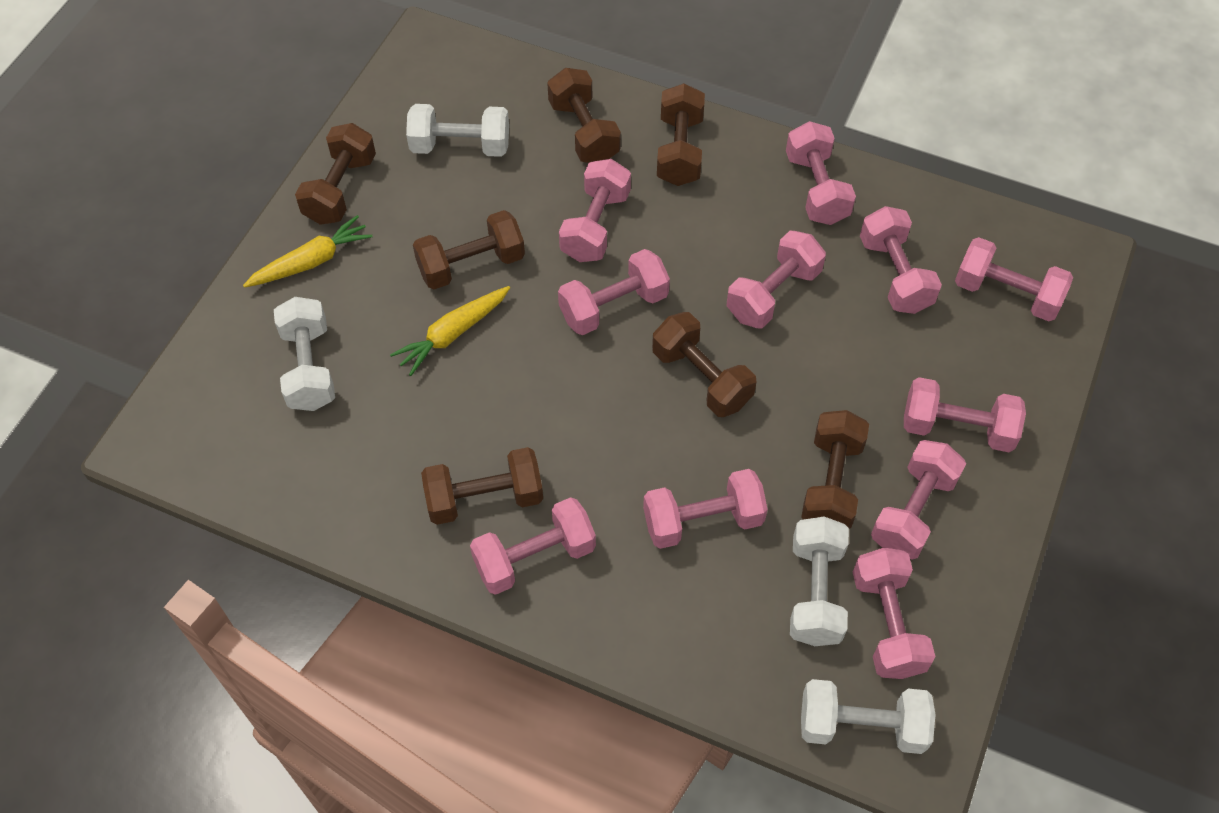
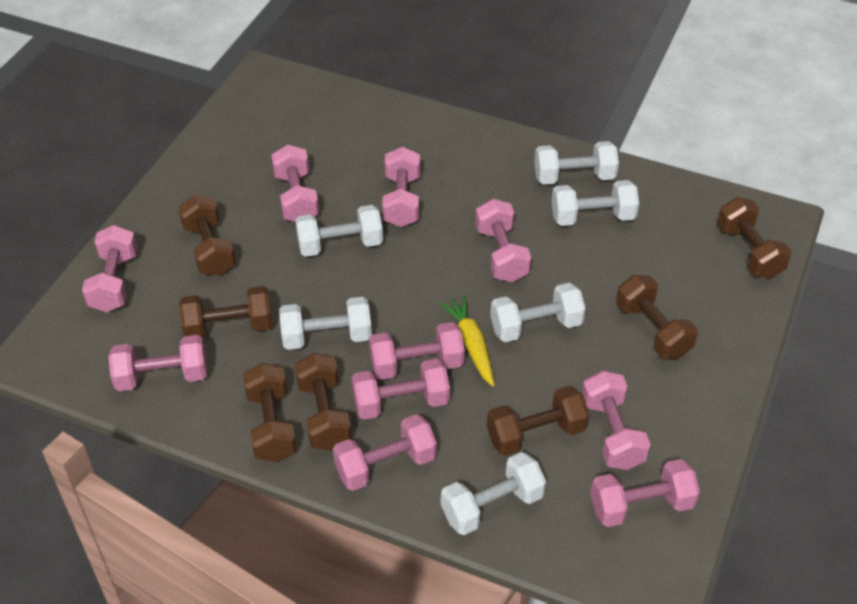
pink dumbbell: [470,497,596,595] [558,249,670,335] [559,159,631,262] [643,469,768,549] [727,231,826,328] [786,121,856,225] [853,548,935,679] [860,206,942,314] [871,440,966,559] [904,377,1026,452] [955,237,1073,321] = 11 -> [82,225,138,313] [109,335,207,391] [271,145,319,222] [333,414,437,491] [352,359,450,420] [369,322,465,380] [382,147,420,227] [475,199,531,282] [582,371,651,470] [590,459,700,527] = 10
white dumbbell: [274,297,335,411] [406,104,509,157] [790,517,849,646] [801,679,936,754] = 4 -> [279,297,372,350] [295,205,383,257] [441,452,546,535] [490,283,586,342] [534,141,619,185] [552,180,639,226] = 6
yellow carrot: [243,215,373,288] [390,286,510,376] = 2 -> [440,295,494,387] = 1

